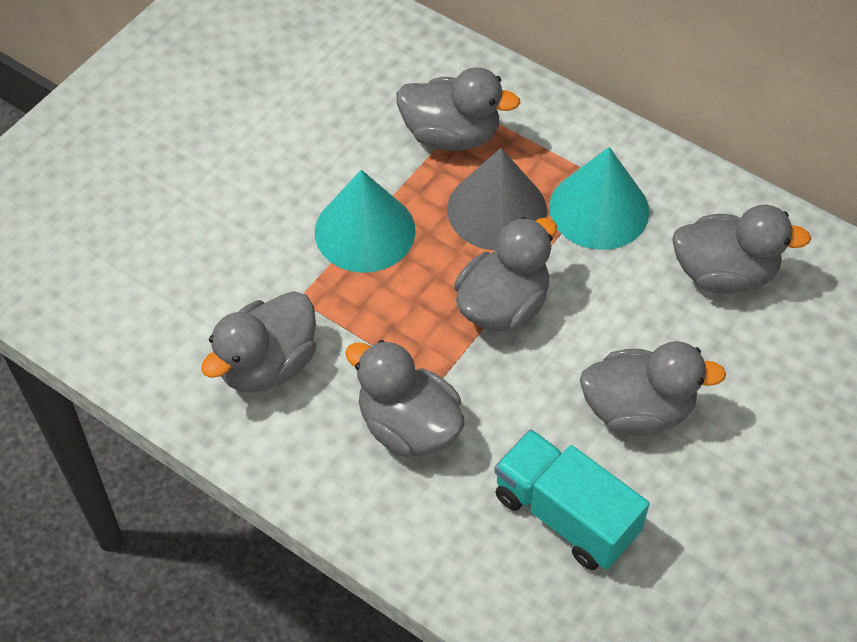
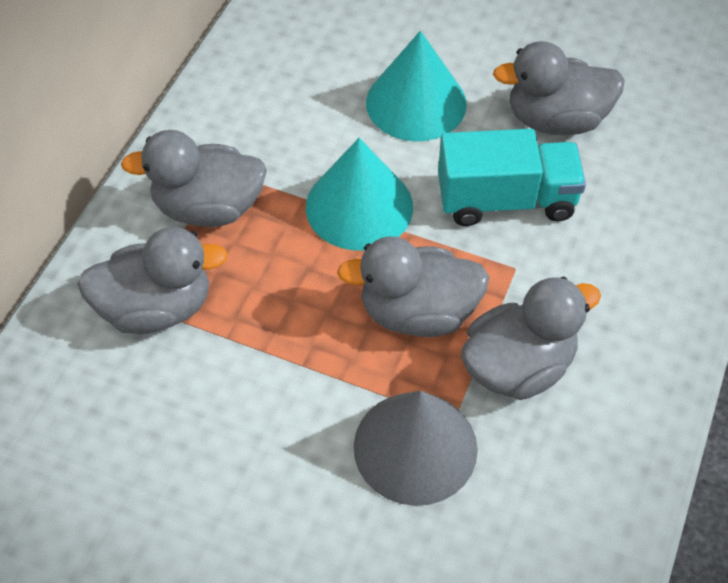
grey duck: [201,291,316,393] [345,340,465,458] [396,67,520,151] [454,217,557,331] [580,341,726,436] [672,205,811,294] = 6 -> [77,227,228,334] [121,130,267,227] [337,236,489,337] [461,277,601,400] [493,41,625,135] = 5

